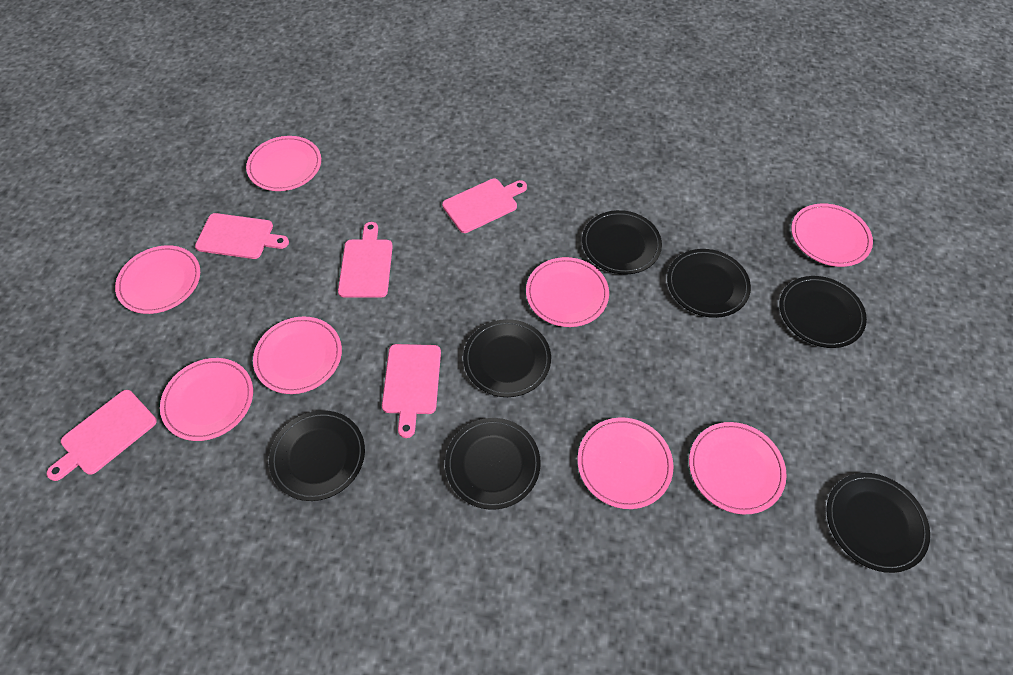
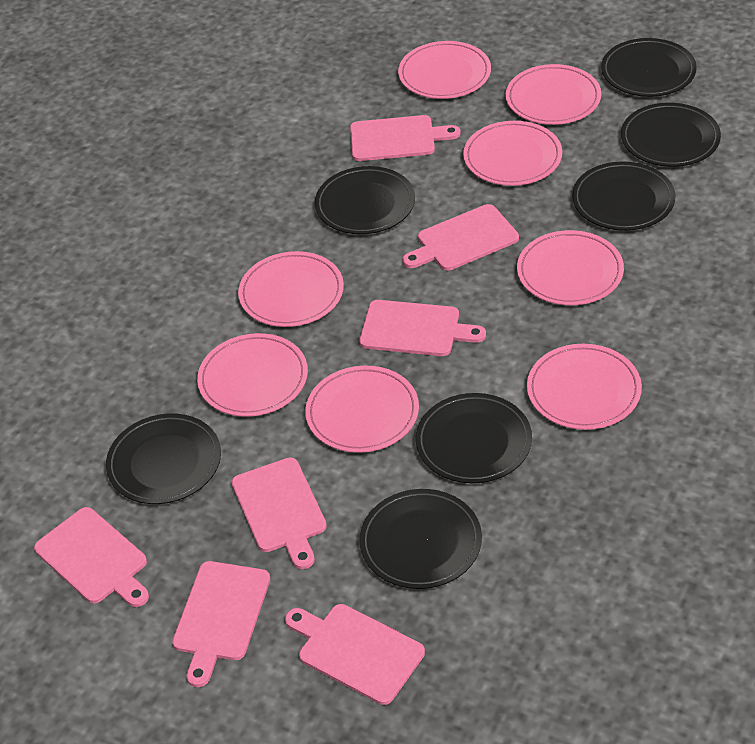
pink cutting board: [47,390,157,481] [195,213,289,259] [338,222,393,298] [382,344,441,438] [442,179,527,233] = 5 -> [34,507,149,607] [172,561,270,687] [232,457,327,569] [285,604,425,705] [350,115,461,161] [359,300,486,356] [402,204,519,270] = 7

